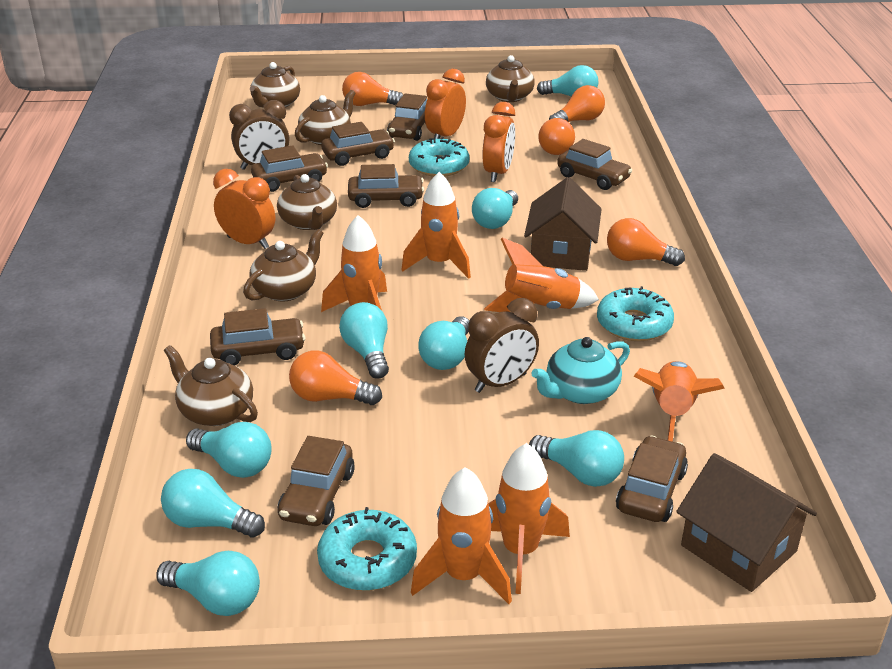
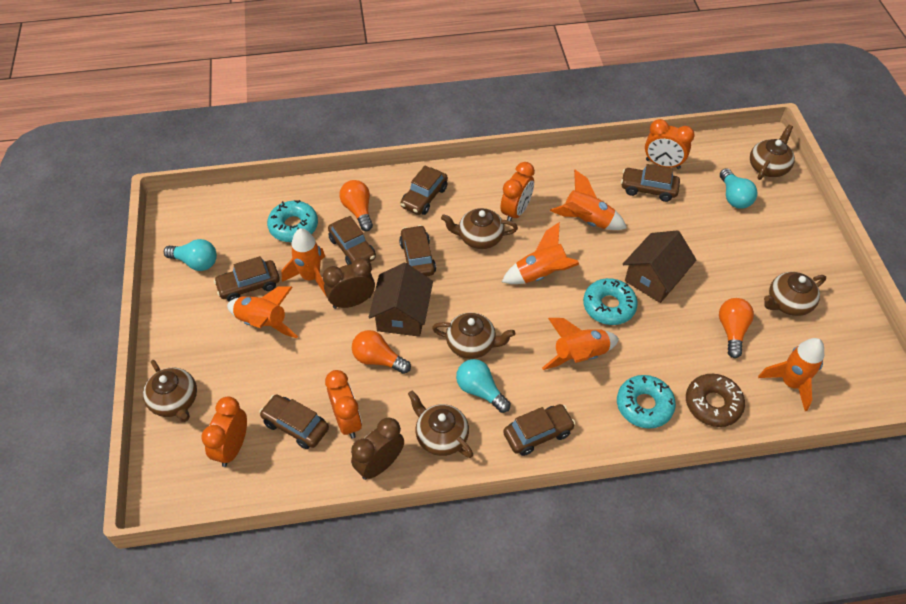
brown car: [210,308,305,366] [251,146,328,192] [278,436,355,526] [321,122,395,166] [348,164,424,208] [387,94,427,141] [557,139,632,190] [616,436,688,522] = 8 -> [214,256,280,302] [259,395,329,449] [328,216,376,265] [399,225,436,276] [401,166,448,215] [503,404,576,456] [621,164,680,202] = 7
brown donut: none = 0 -> [686,374,745,427] = 1
orange clock: [213,169,275,249] [425,69,466,139] [482,102,515,182] = 3 -> [201,397,247,467] [325,370,362,439] [500,162,535,221] [645,119,695,169] = 4
orange light bulb: [289,351,382,405] [342,72,403,106] [538,118,575,155] [549,85,605,122] [607,218,685,266] = 5 -> [339,180,373,231] [352,330,411,374] [719,298,754,358] = 3
turquoise light bulb: [156,551,260,616] [161,469,265,538] [186,422,272,478] [339,302,389,379] [418,316,469,370] [472,188,518,229] [529,430,624,487] [537,65,598,97] = 8 -> [164,239,217,271] [456,359,511,413] [720,168,758,209] = 3
turquoise teapot: [531,337,630,404] = 1 -> none = 0

